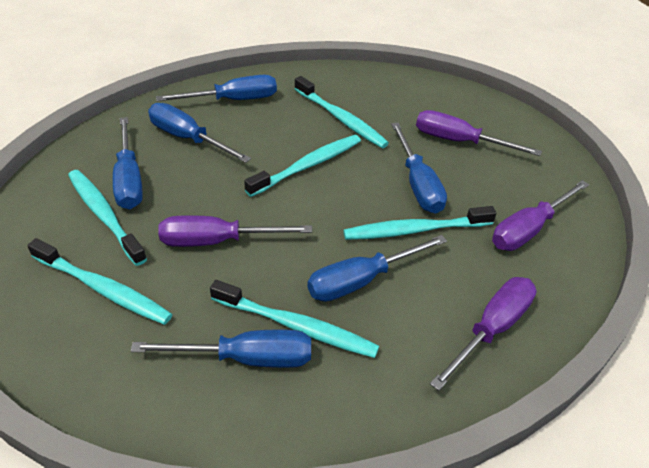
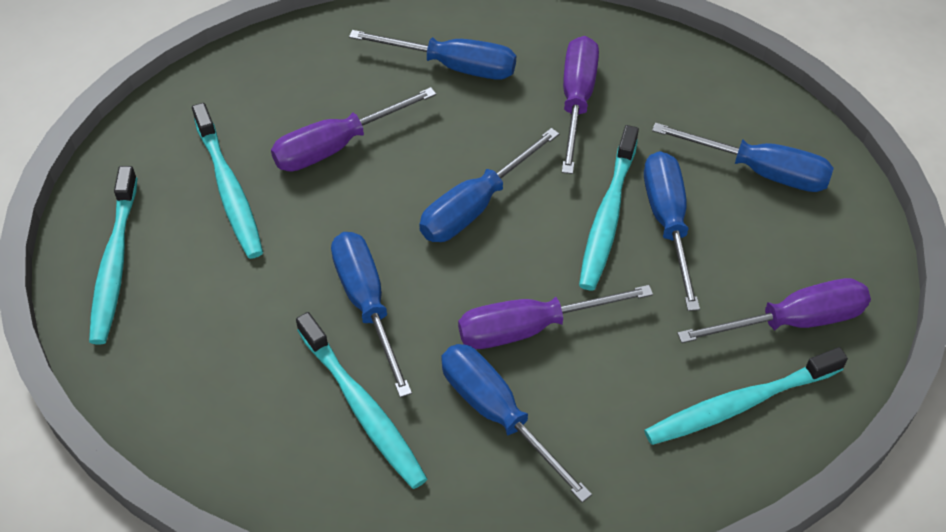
turquoise toothbrush: [27,238,173,325] [68,170,147,266] [210,280,379,358] [244,135,361,197] [294,76,389,148] [343,206,497,240] = 6 -> [89,166,137,344] [192,103,263,259] [296,312,427,489] [579,125,639,290] [644,347,848,445] = 5

